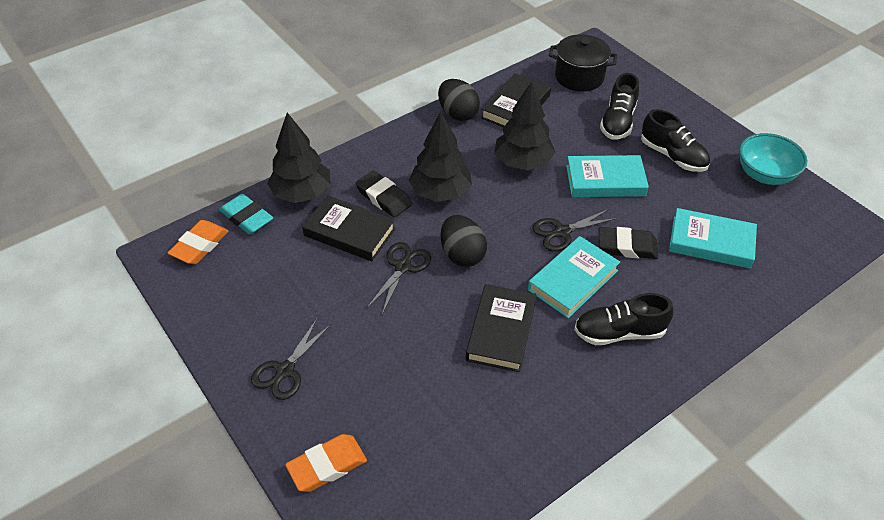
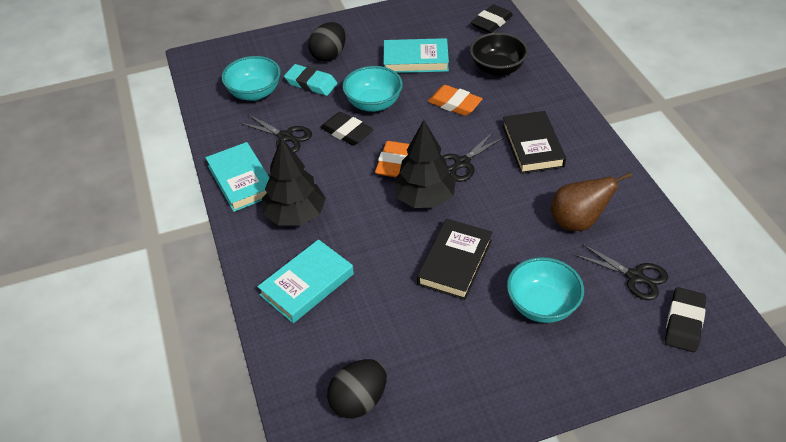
black book: [302,195,395,261] [466,284,537,372] [481,73,551,127] = 3 -> [417,219,492,300] [502,111,566,174] = 2
black bowl: none = 0 -> [470,32,528,76] = 1
black eraser: [355,170,412,218] [599,227,658,259] = 2 -> [320,112,373,146] [471,4,513,33] [665,287,706,352] = 3
black pot: [549,34,617,92] = 1 -> none = 0
black shoe: [574,293,673,345] [600,73,639,139] [641,109,710,172] = 3 -> none = 0
black tree: [267,113,331,203] [409,111,472,202] [494,81,556,170] = 3 -> [262,137,326,225] [392,120,456,208] = 2
brown pear: none = 0 -> [551,172,632,231] = 1
turquoise bowl: [739,133,807,185] = 1 -> [222,56,281,101] [342,66,403,112] [507,257,584,323] = 3

